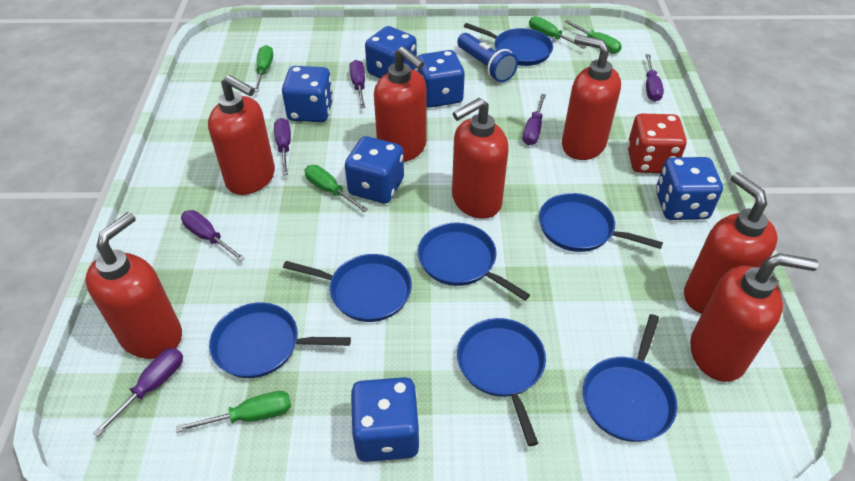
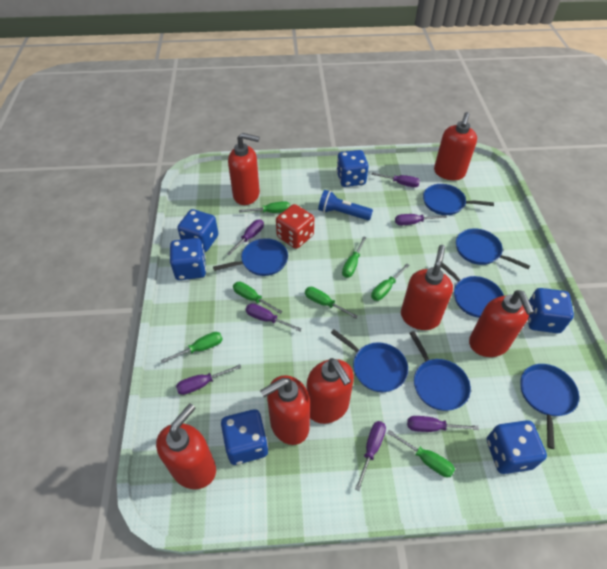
green screwdriver: [176,391,291,433] [254,45,273,92] [305,165,368,212] [529,16,586,49] [565,20,622,54] = 5 -> [161,332,223,363] [233,282,283,314] [239,201,290,213] [305,287,358,318] [342,236,367,278] [371,264,410,301] [387,430,455,477] = 7
purple screwdriver: [93,348,183,437] [181,210,245,262] [274,118,291,175] [349,60,365,108] [523,94,546,145] [646,54,664,102] = 6 -> [176,364,241,395] [227,220,264,256] [246,303,302,331] [355,421,386,491] [371,172,420,187] [395,214,447,225] [407,416,479,432] = 7

